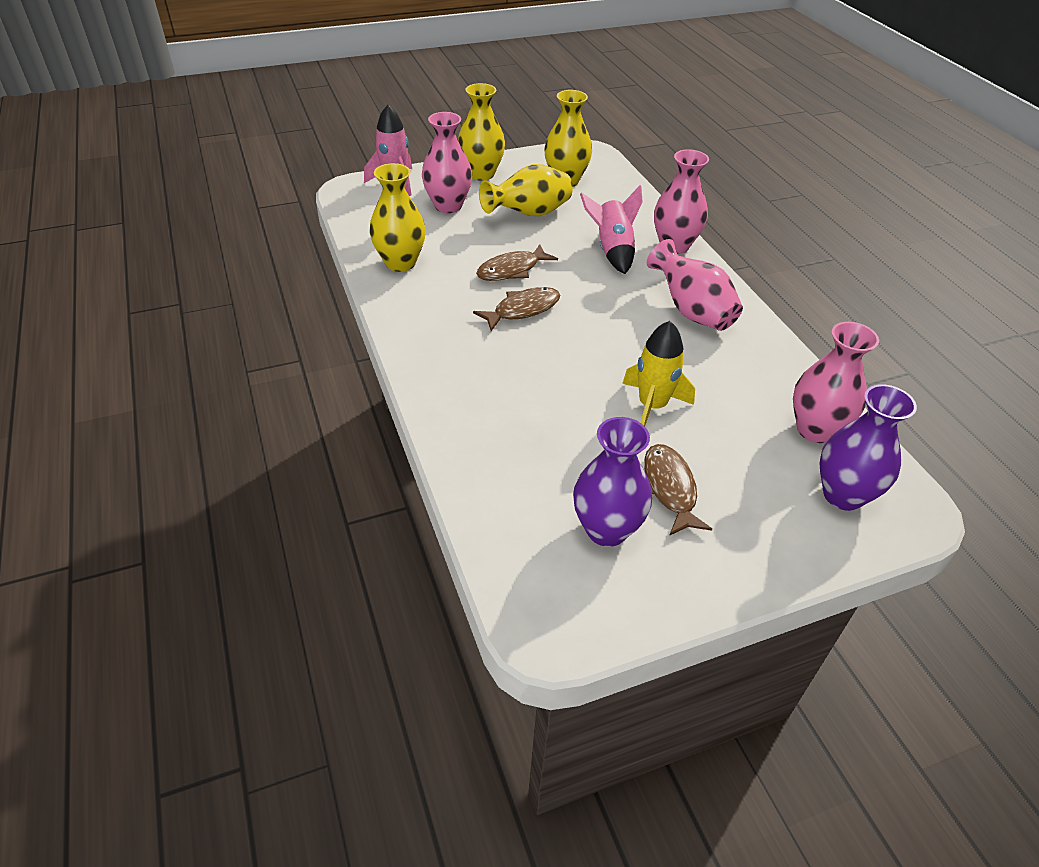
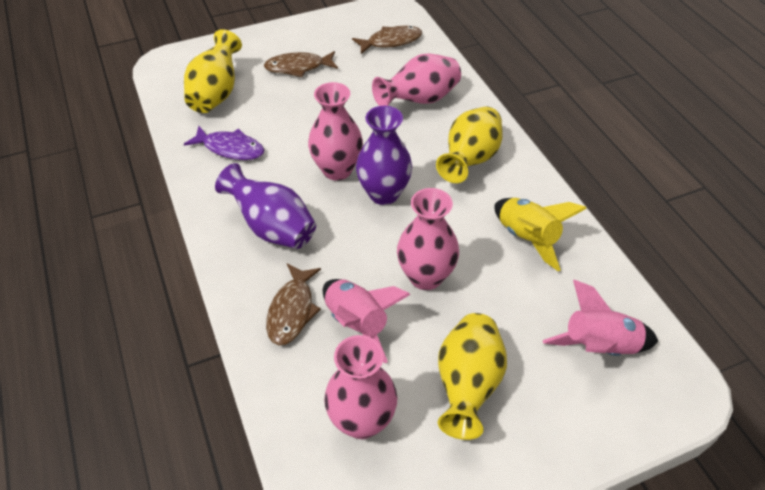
purple fish: none = 0 -> [184,126,264,160] = 1
yellow vase: [370,163,426,272] [458,83,505,181] [479,164,573,216] [544,90,592,186] = 4 -> [184,29,242,113] [436,106,503,183] [438,313,507,440] = 3

